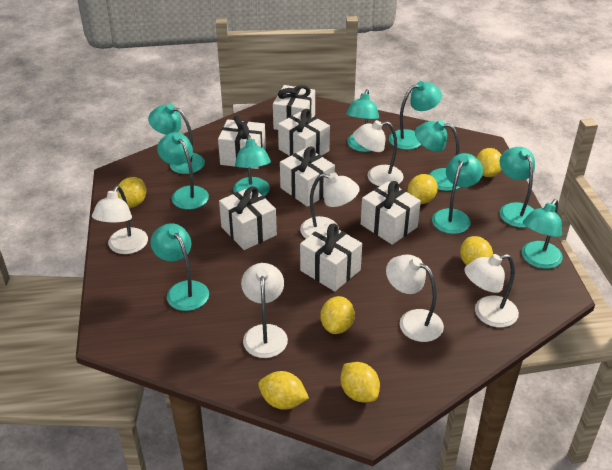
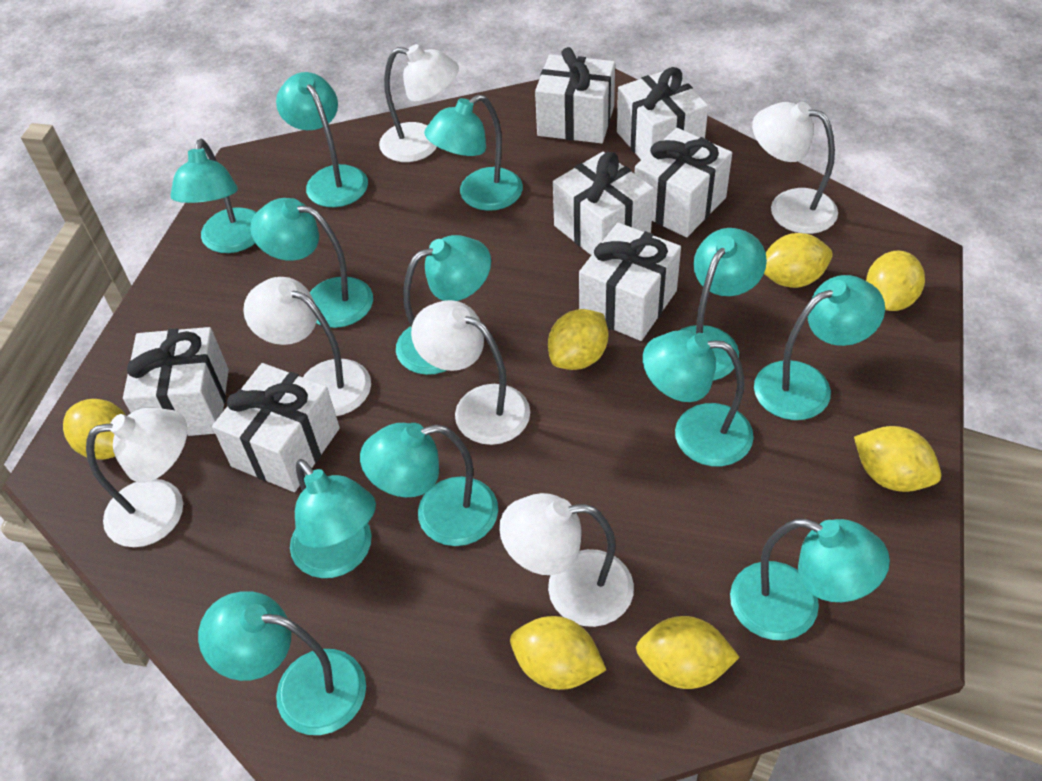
turquoise lamp: [148,104,205,174] [150,223,209,311] [157,132,209,210] [233,135,271,197] [346,89,379,152] [389,81,442,150] [415,120,460,191] [432,153,483,234] [500,147,535,228] [522,199,563,269] = 10 -> [170,139,257,253] [198,591,366,735] [250,198,373,328] [276,72,368,207] [290,459,376,578] [360,423,498,546] [396,235,491,375] [424,95,523,211] [643,330,754,466] [680,228,767,381] [730,519,890,640] [754,275,885,420] = 12

